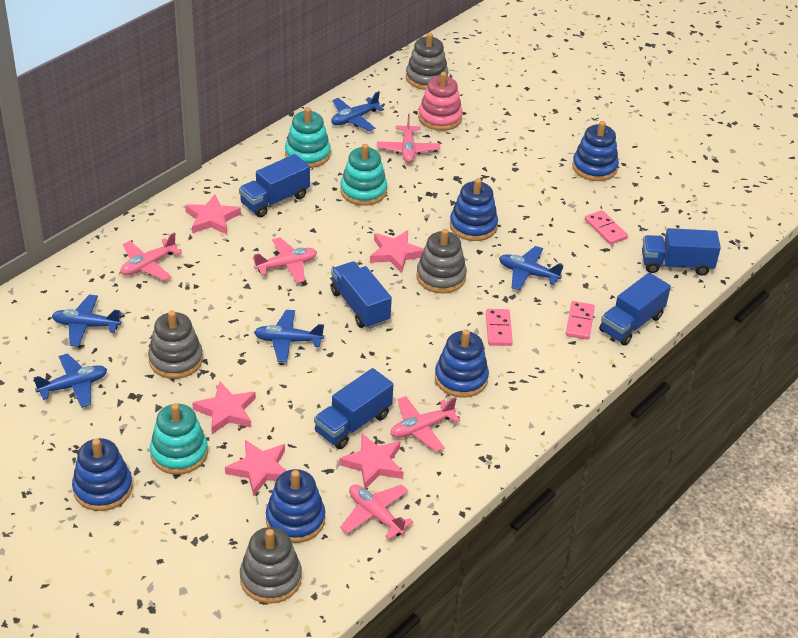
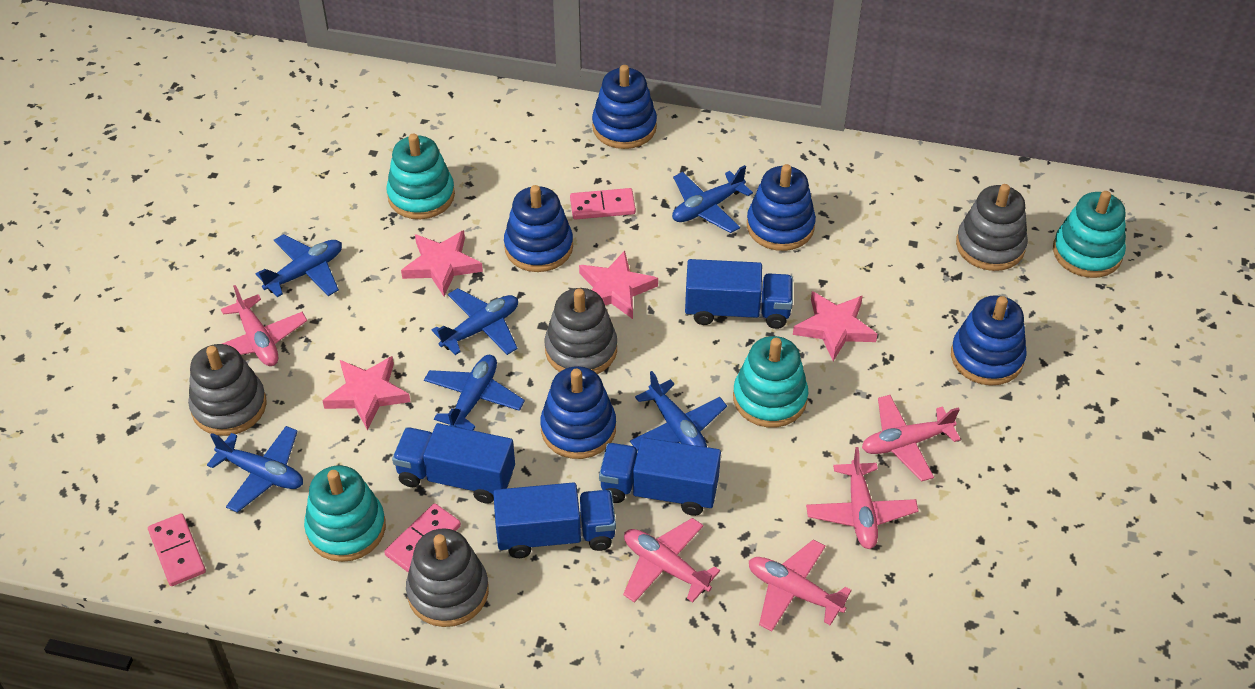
blue plane: [34,354,107,408] [52,295,121,347] [254,310,324,362] [331,91,384,131] [499,246,563,291] = 5 -> [207,426,303,513] [256,234,342,297] [424,355,525,431] [432,288,518,355] [630,371,727,451] [672,165,753,233] = 6
blue truck: [239,154,310,217] [314,368,394,449] [331,261,392,329] [599,273,671,346] [642,228,721,276] = 5 -> [392,423,515,504] [493,482,616,558] [599,437,721,516] [685,259,793,329] = 4
pink stacking toy: [418,72,463,131] = 1 -> none = 0
pink star: [185,194,241,235] [192,382,256,434] [225,440,286,496] [339,433,404,489] [370,230,424,273] = 5 -> [322,356,411,430] [401,230,483,296] [579,251,658,319] [793,291,877,361] = 4
turquoise stacking toy: [150,403,208,475] [285,107,331,168] [340,144,387,206] = 3 -> [304,465,386,562] [386,133,455,219] [733,336,808,427] [1053,191,1126,278] = 4

